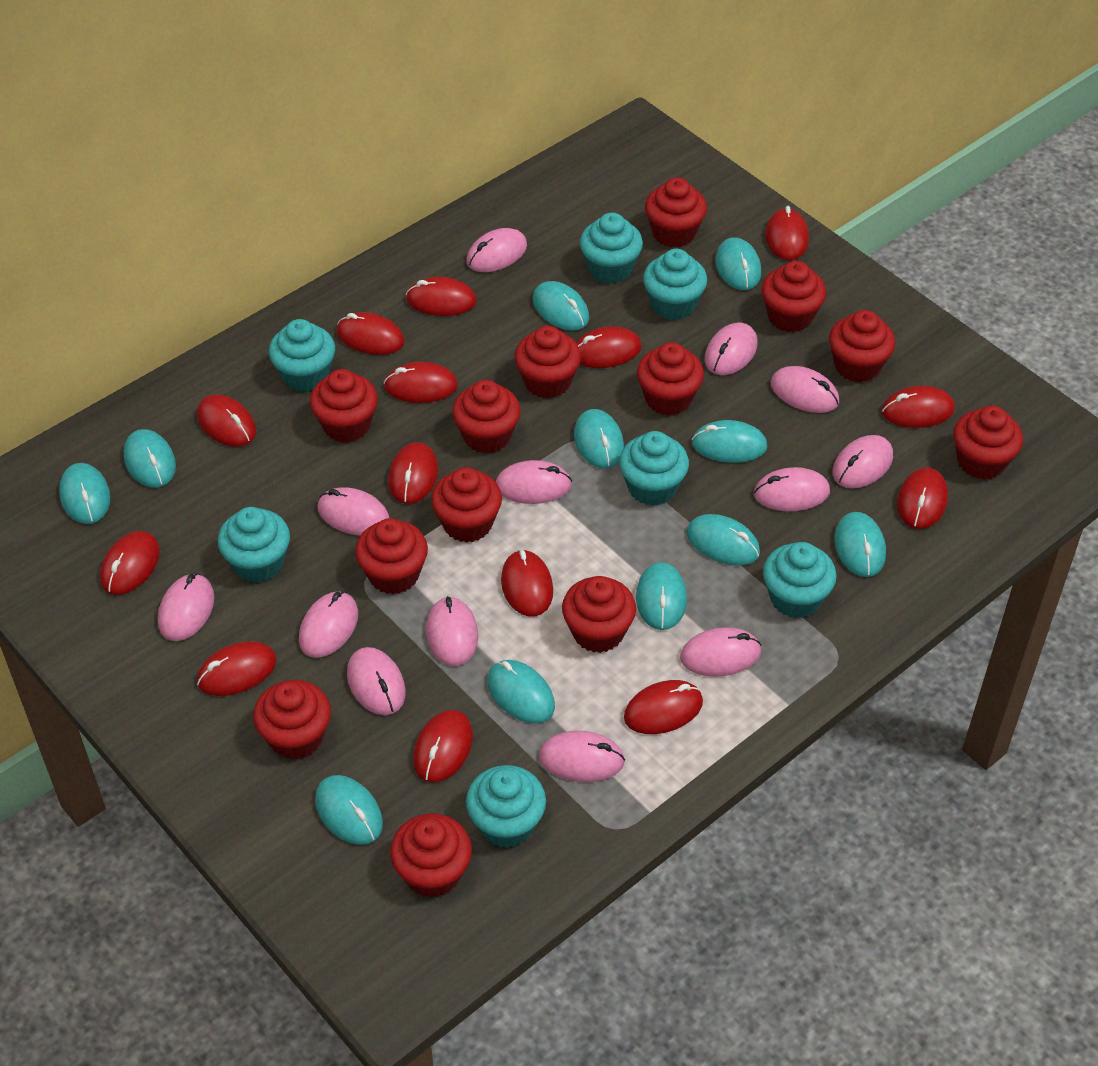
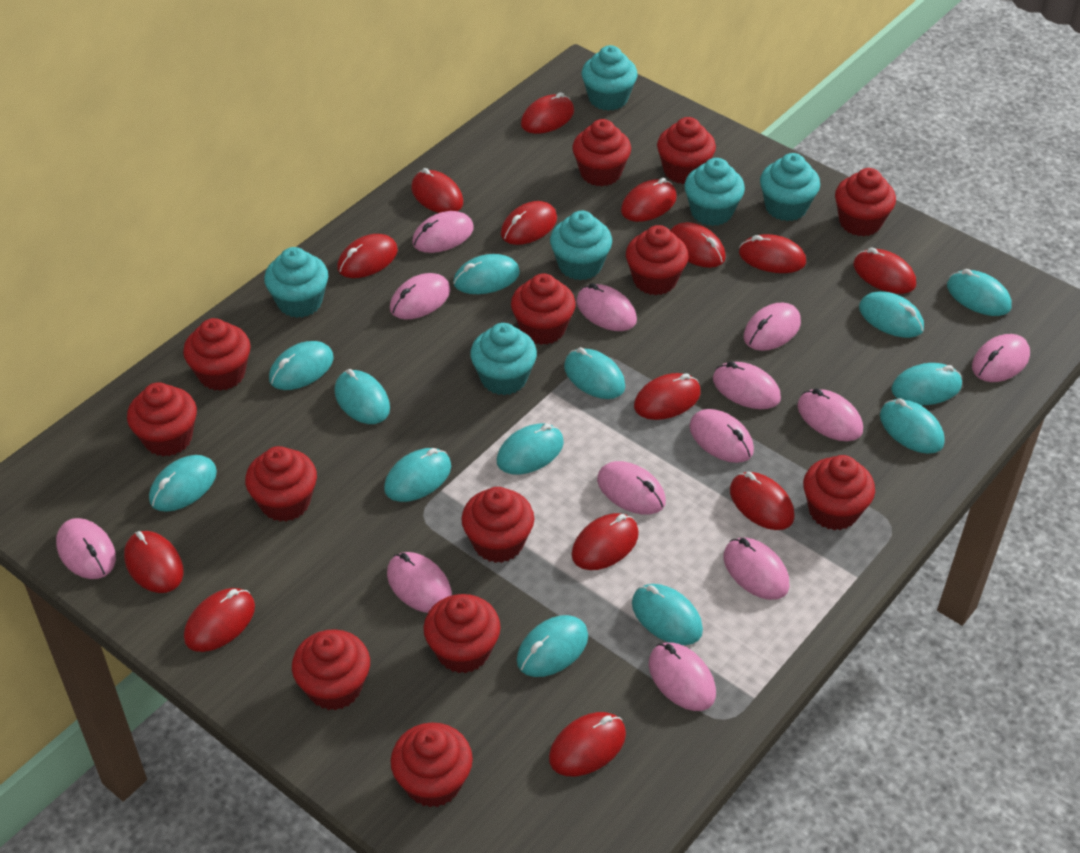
turquoise cupcake: [218,507,290,583] [269,319,335,392] [466,765,546,848] [580,213,643,284] [619,431,689,506] [643,249,707,320] [763,542,837,618] = 7 -> [264,247,328,318] [470,323,537,395] [550,211,612,280] [582,45,637,111] [684,158,745,226] [760,153,820,221] = 6
turquoise mouse: [59,463,110,524] [124,429,176,488] [315,775,383,845] [487,660,555,723] [533,281,589,331] [574,409,624,469] [636,562,687,630] [687,514,760,566] [692,420,768,463] [715,238,761,290] [834,512,886,577] = 11 -> [149,455,217,512] [269,341,334,390] [335,369,390,424] [384,448,451,502] [453,254,520,294] [497,424,564,475] [517,615,588,677] [564,347,625,399] [632,584,703,645] [859,291,924,338] [880,398,945,454] [891,363,962,405] [947,269,1012,316] = 13

